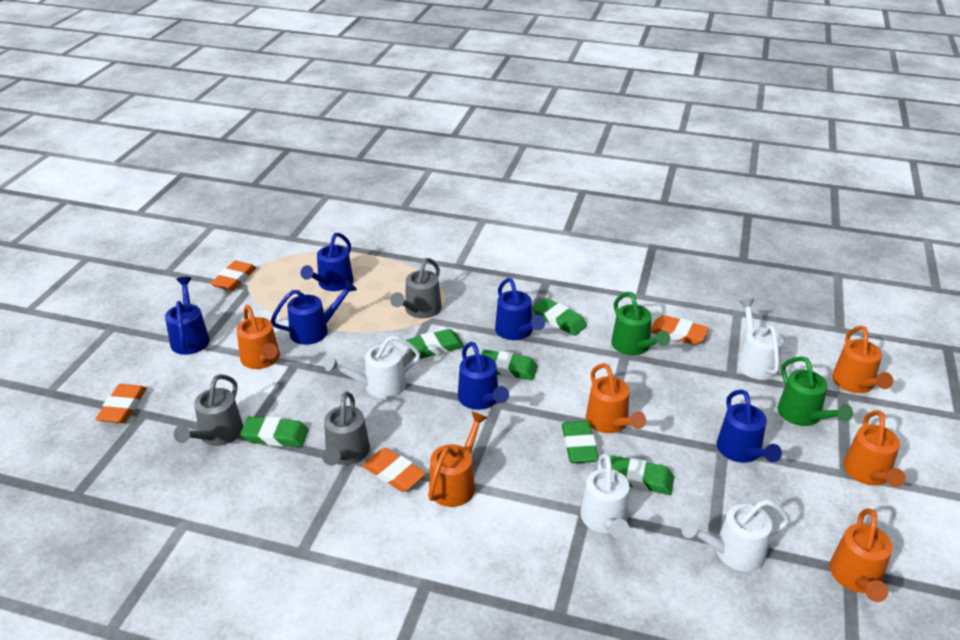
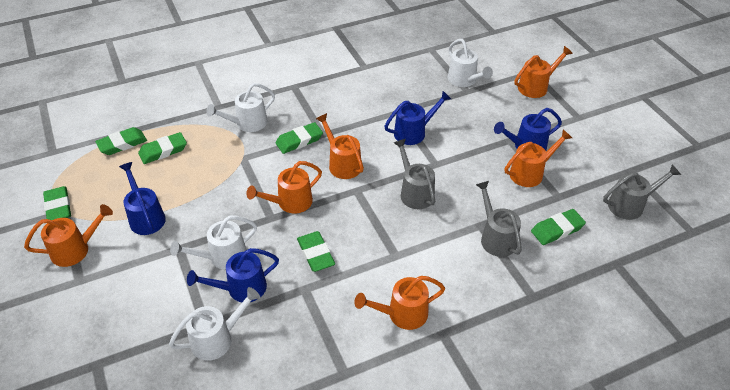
blue watering can: [165,277,210,355] [271,280,357,345] [300,233,354,291] [458,342,509,410] [495,278,545,340] [717,390,782,463] = 6 -> [119,162,166,235] [187,248,279,302] [384,91,451,145] [494,108,562,150] = 4
green watering can: [611,292,670,355] [778,356,853,426] = 2 -> none = 0
orange eraser: [96,384,147,423] [210,261,256,291] [362,448,426,492] [651,315,709,345] = 4 -> none = 0

